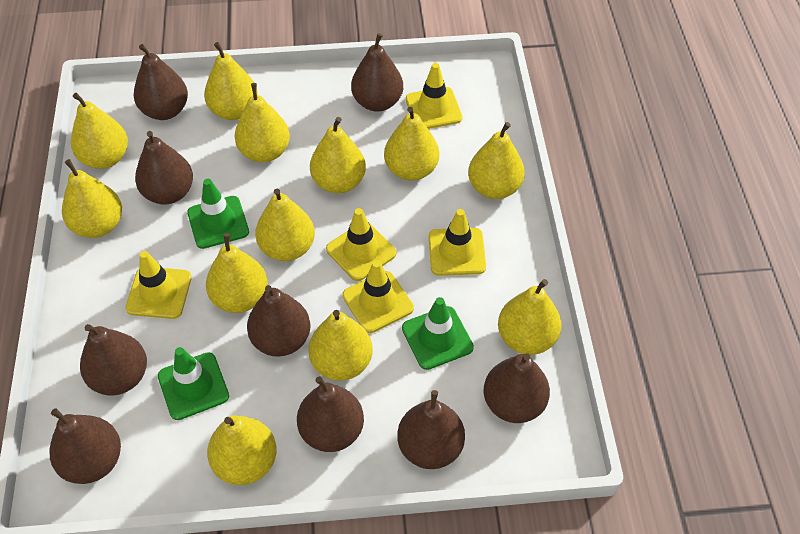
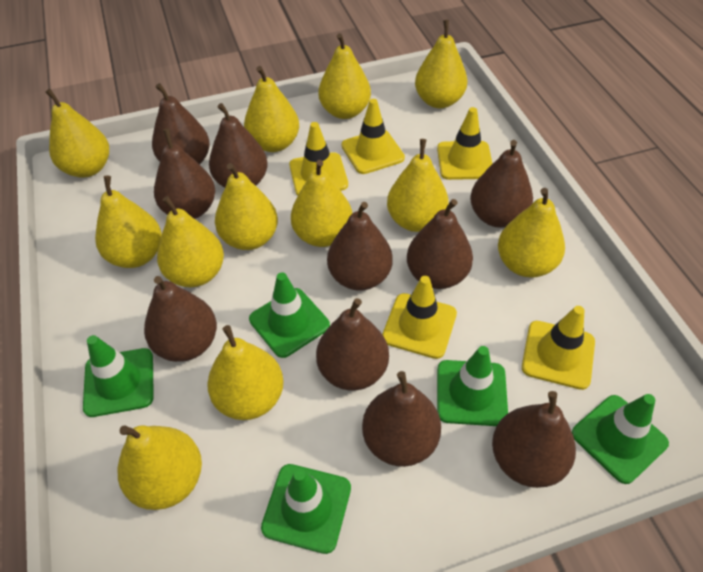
brown pear: [49,408,121,484] [80,324,147,395] [134,44,188,120] [135,131,193,204] [247,285,310,357] [297,376,364,452] [351,33,403,112] [397,390,465,469] [484,353,550,423] = 9 -> [144,276,217,362] [152,83,210,165] [154,128,215,219] [209,103,268,188] [316,298,389,391] [327,202,393,291] [362,371,441,467] [407,199,473,289] [470,140,533,228] [492,391,576,488] = 10
green traffic cone: [158,347,229,420] [187,179,249,249] [402,297,474,370] = 3 -> [83,335,154,417] [249,272,330,358] [261,464,351,554] [437,346,508,426] [572,394,669,484] = 5

